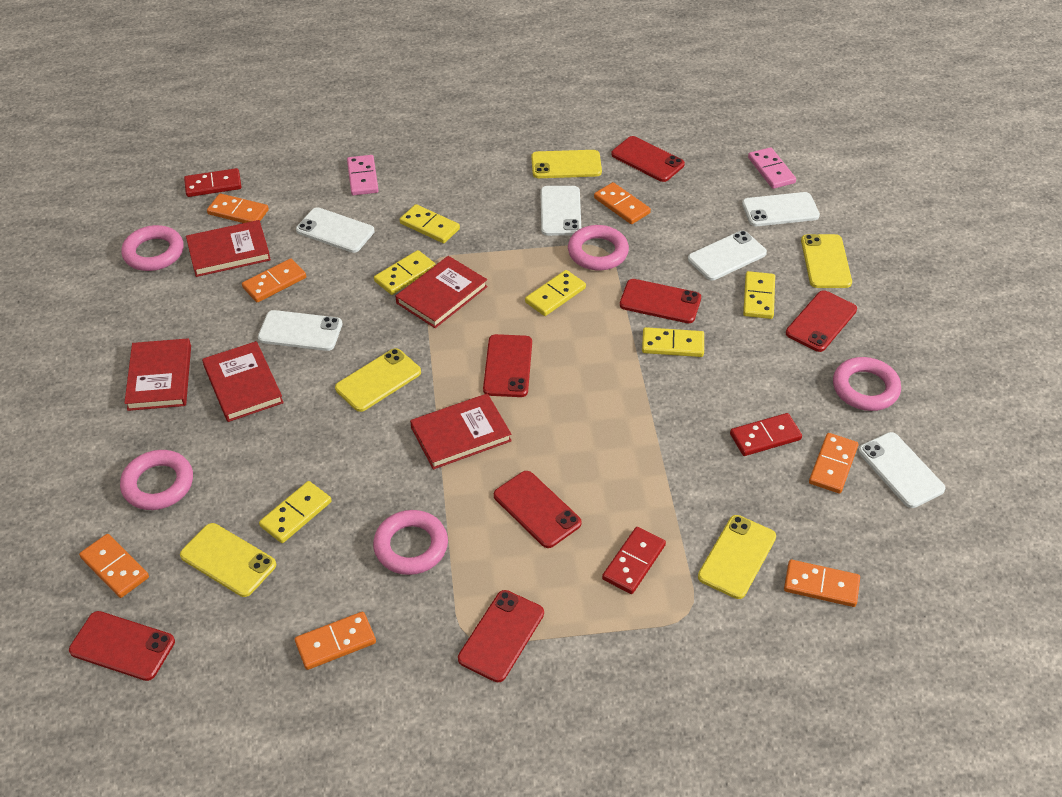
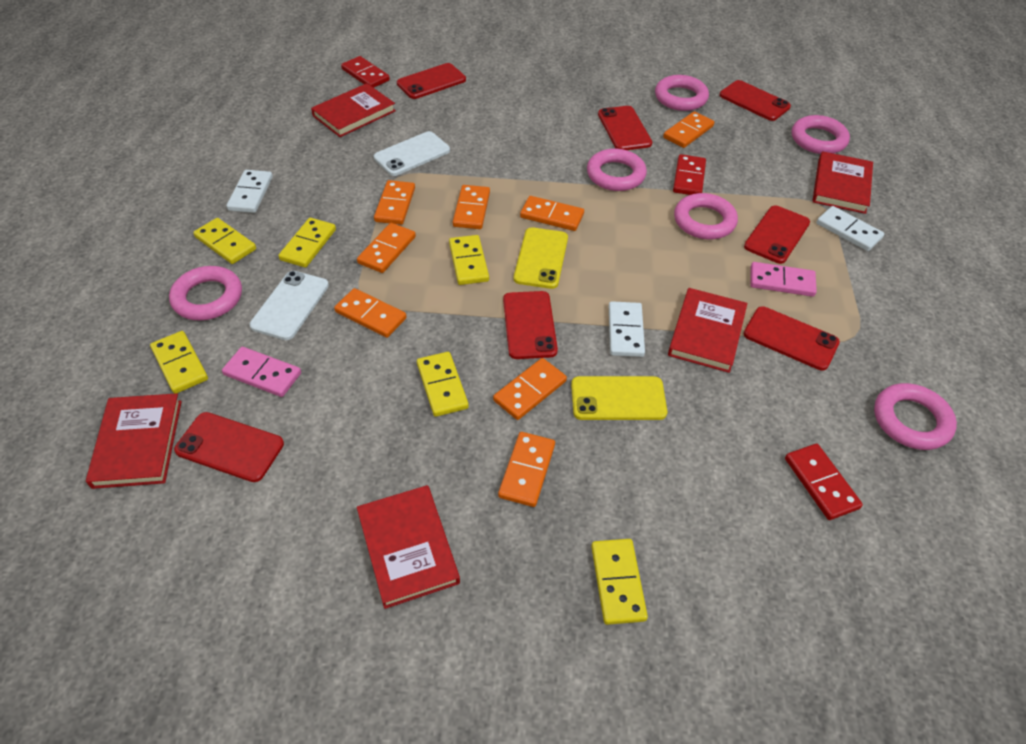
orange domino: [79,534,149,598] [207,193,269,223] [242,259,306,302] [295,612,376,670] [594,182,651,224] [784,560,860,607] [809,433,858,494] = 7 -> [334,288,406,338] [357,223,416,273] [374,180,415,225] [453,185,490,229] [493,358,567,420] [498,432,555,507] [520,196,584,231] [663,111,714,148] = 8
pink ring: [120,450,193,510] [121,225,184,271] [373,510,448,575] [568,225,629,271] [833,357,901,411] = 5 -> [169,266,242,321] [587,149,647,191] [655,75,709,111] [674,193,738,239] [792,115,850,154] [874,383,957,450] = 6
white domino: none = 0 -> [226,170,273,213] [609,301,645,357] [816,206,884,251] = 3
white phone: [258,310,342,351] [296,207,375,253] [541,186,581,236] [688,231,767,280] [742,192,820,226] [858,432,946,508] = 6 -> [249,271,329,340] [374,131,450,176] = 2
yellow phone: [180,523,276,597] [335,348,421,412] [531,150,602,178] [698,515,776,599] [801,234,852,288] = 5 -> [514,227,568,289] [571,376,667,420] = 2

